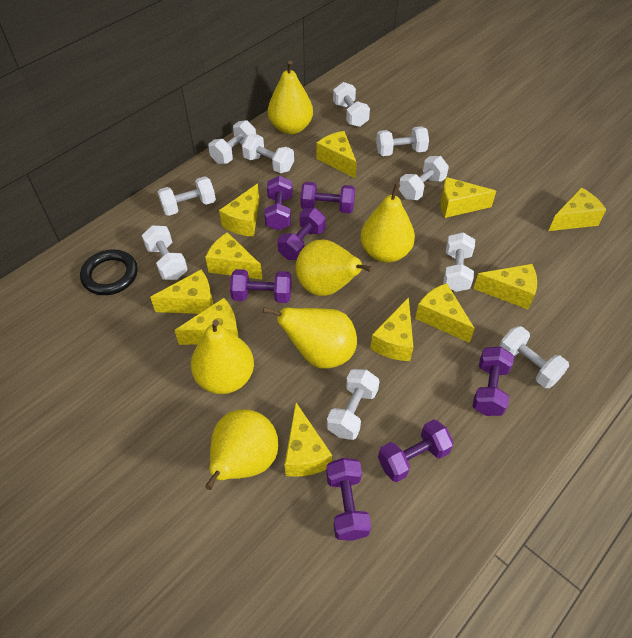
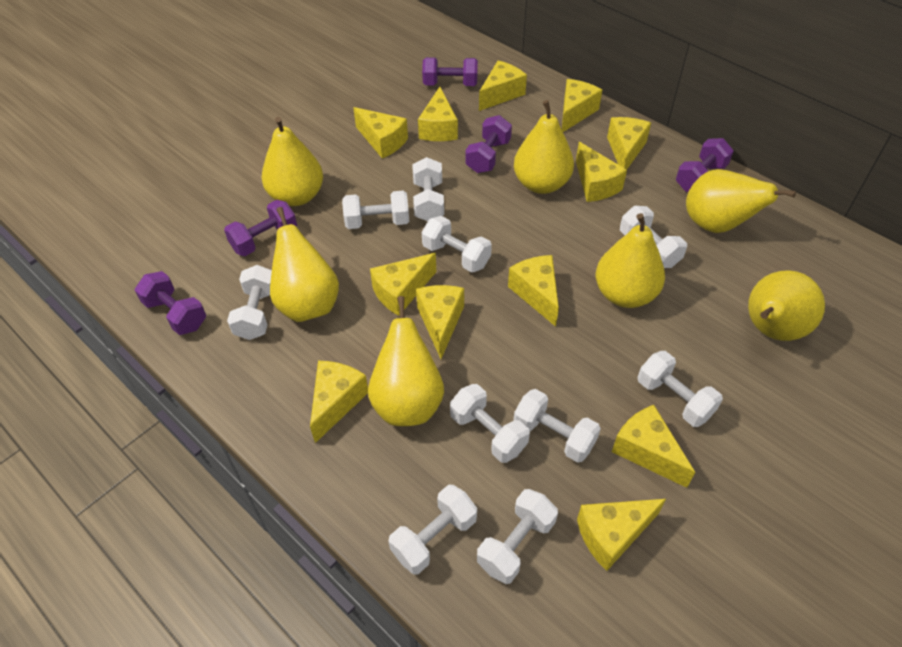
black ring: [80,250,138,295] = 1 -> none = 0
purple dumbbell: [230,269,291,303] [264,176,292,230] [277,208,326,260] [300,182,355,213] [326,458,371,541] [378,419,454,482] [472,346,514,416] = 7 -> [135,271,206,335] [224,200,297,256] [422,57,478,86] [465,115,512,173] [676,138,734,192] = 5
yellow cheese: [150,270,213,314] [174,298,239,345] [205,232,263,280] [219,183,259,237] [284,403,332,477] [317,131,357,178] [370,297,413,361] [415,283,475,343] [440,177,496,218] [473,264,537,309] [549,187,606,231] = 11 -> [310,361,368,443] [353,107,408,159] [370,253,436,316] [416,285,464,359] [418,87,458,141] [479,60,527,111] [508,255,559,327] [562,79,602,132] [576,142,627,202] [577,499,666,571] [607,117,651,170] [612,405,695,488] = 12
yellow pear: [191,320,254,394] [205,409,278,490] [263,307,357,369] [268,61,313,134] [295,240,373,296] [360,183,415,263] = 6 -> [262,117,323,206] [270,207,339,322] [368,296,444,426] [514,100,574,194] [596,213,665,308] [686,169,796,233] [748,270,825,341] = 7

